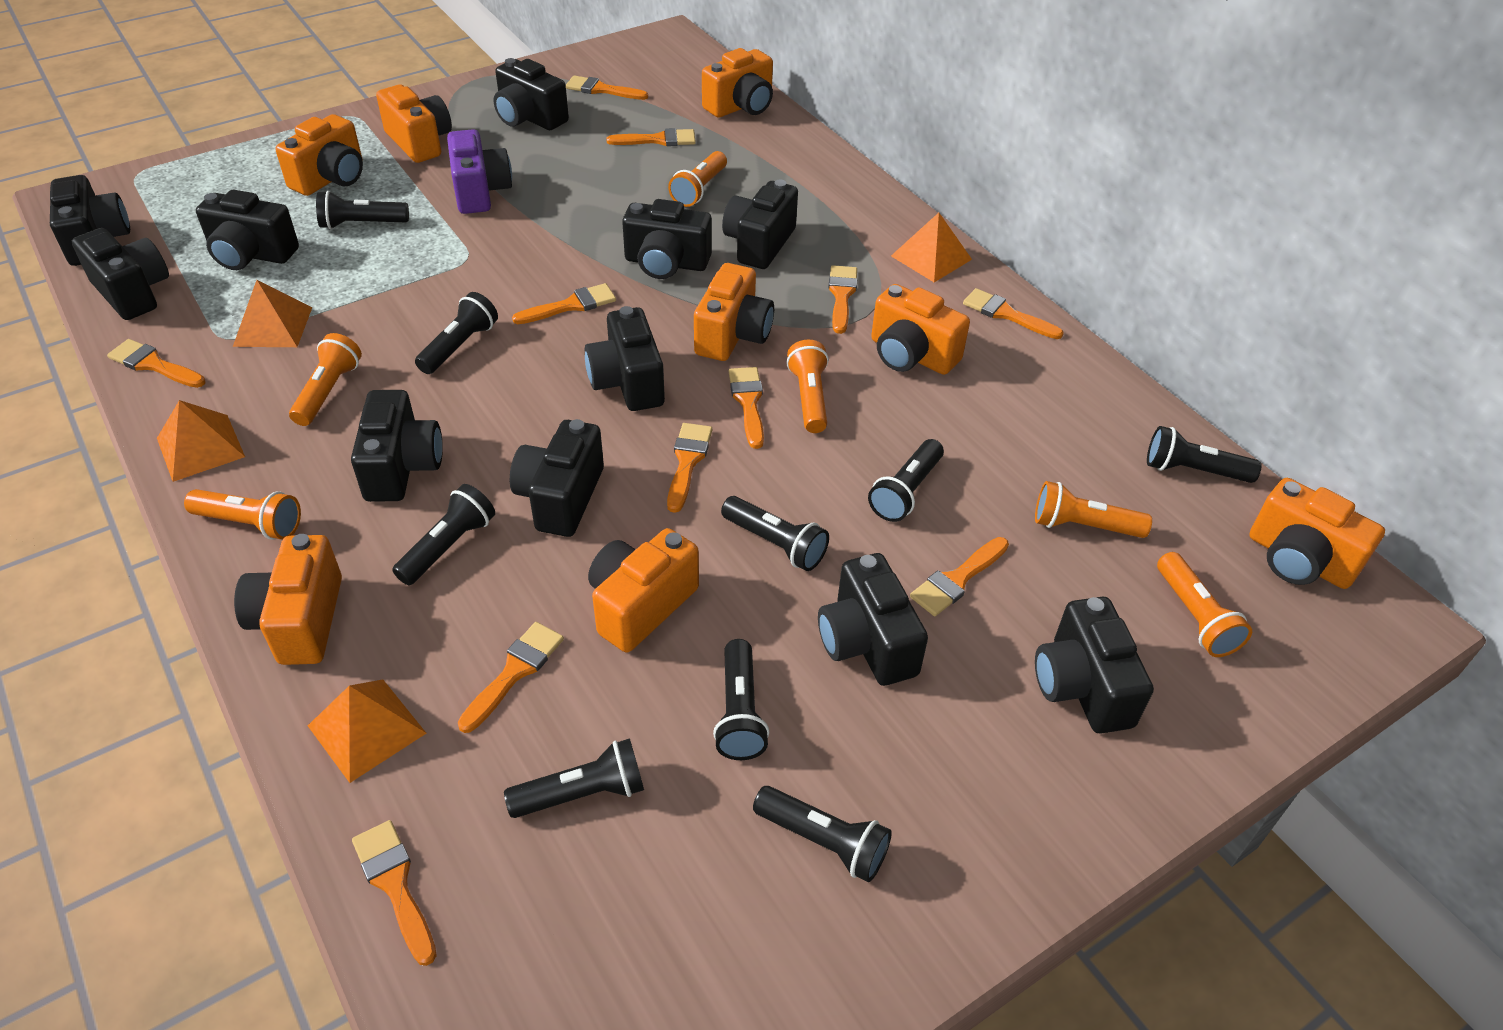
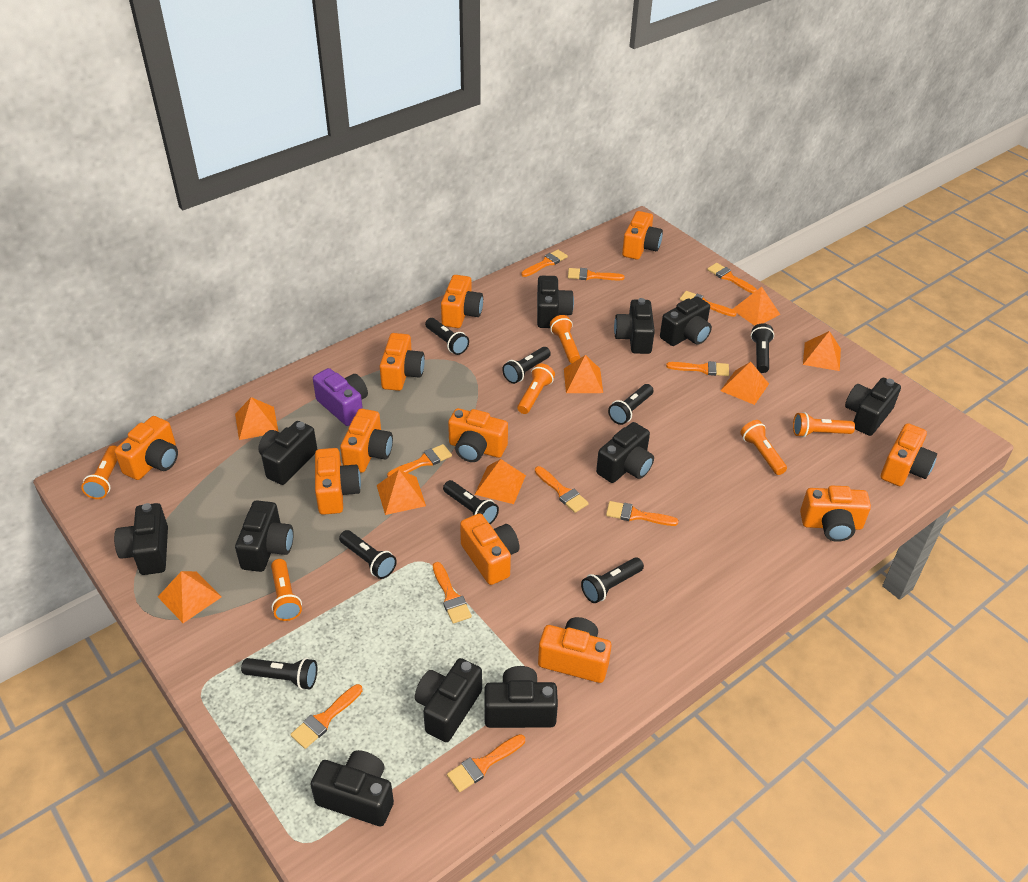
black flashlight: [316,191,409,229] [392,484,495,585] [415,292,498,374] [504,738,644,818] [713,639,769,760] [721,496,829,571] [753,786,892,882] [868,439,944,522] [1147,426,1262,483] = 9 -> [241,658,317,690] [339,530,397,579] [425,318,469,355] [443,480,499,524] [502,347,551,384] [581,557,644,603] [608,384,653,425] [751,323,774,373] = 8
orange camera: [234,534,342,665] [275,114,363,196] [376,84,452,163] [588,528,699,653] [694,263,774,361] [702,48,773,117] [871,284,970,375] [1249,478,1385,589] = 8 -> [114,416,178,480] [315,448,361,515] [340,409,393,473] [380,333,425,391] [441,275,483,328] [448,408,508,462] [460,513,520,585] [538,617,611,683] [622,211,663,260] [800,486,871,542] [881,423,937,486] = 11
orange pyramid: [157,400,245,482] [233,280,312,347] [308,679,426,783] [891,213,972,282] = 4 -> [158,571,221,623] [235,397,279,440] [377,470,426,515] [475,459,526,504] [564,355,603,393] [720,362,769,405] [732,287,780,326] [803,331,841,371] = 8

